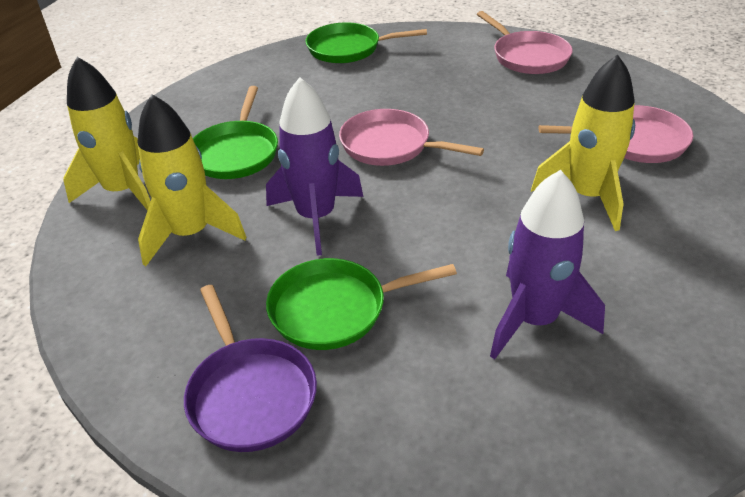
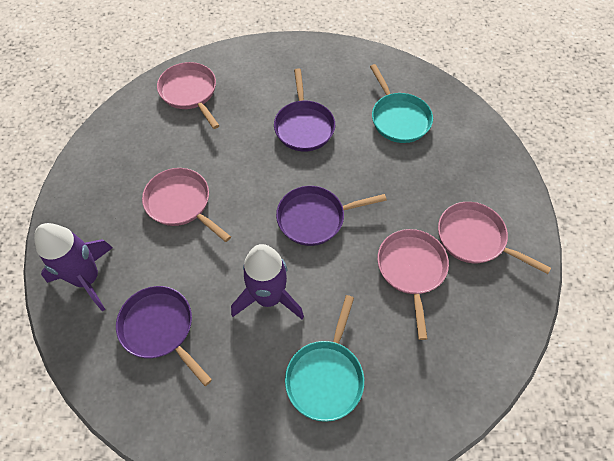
green pan: [193,86,278,179] [266,258,457,350] [306,22,427,63] = 3 -> none = 0
pink pan: [339,109,484,166] [477,11,573,74] [539,105,693,163] = 3 -> [142,168,231,242] [157,62,220,129] [377,229,449,340] [438,202,551,274] = 4
purple pan: [184,285,317,452] = 1 -> [116,286,212,386] [274,68,335,151] [276,186,387,246] = 3
turquoise pan: none = 0 -> [285,295,364,422] [370,64,433,143] = 2
yellow rocket: [63,57,151,211] [138,94,247,266] [531,54,635,231] = 3 -> none = 0

